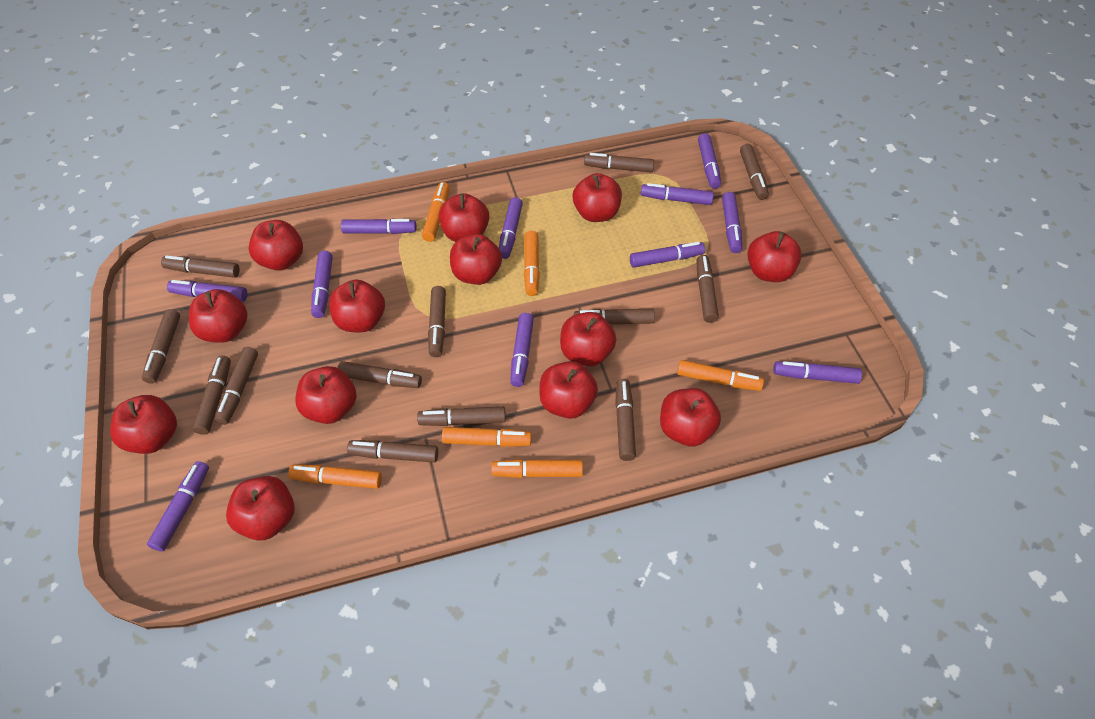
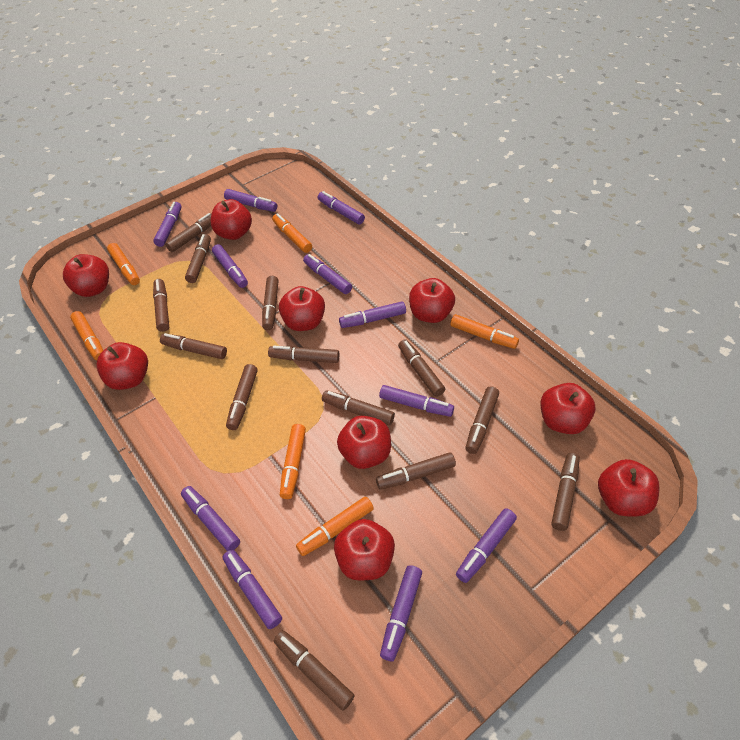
red apple: [110,395,177,454] [189,289,248,343] [226,476,295,541] [249,220,303,271] [295,366,356,424] [329,280,385,332] [439,193,489,242] [450,234,502,285] [539,361,598,419] [560,312,617,367] [573,173,622,222] [660,388,721,447] [747,231,802,282] = 13 -> [63,254,109,297] [96,342,148,390] [211,199,252,240] [279,286,325,331] [334,519,395,580] [337,416,391,469] [409,278,455,323] [540,383,595,434] [598,459,659,516] = 9

